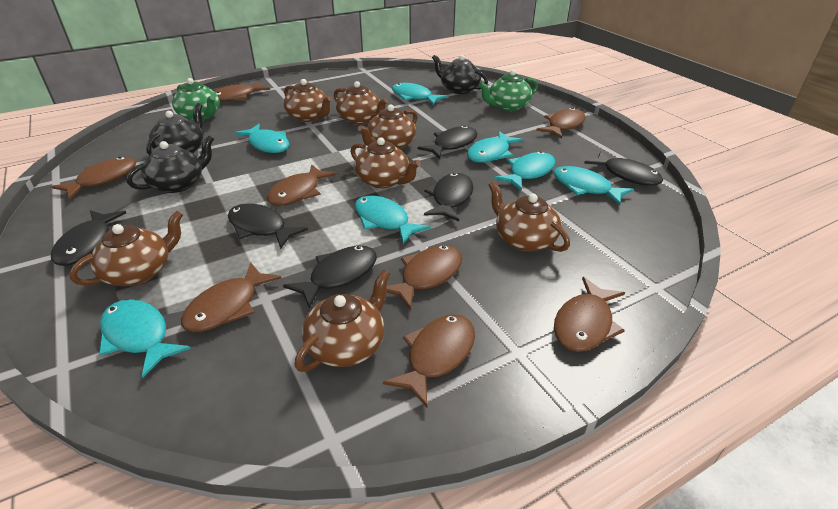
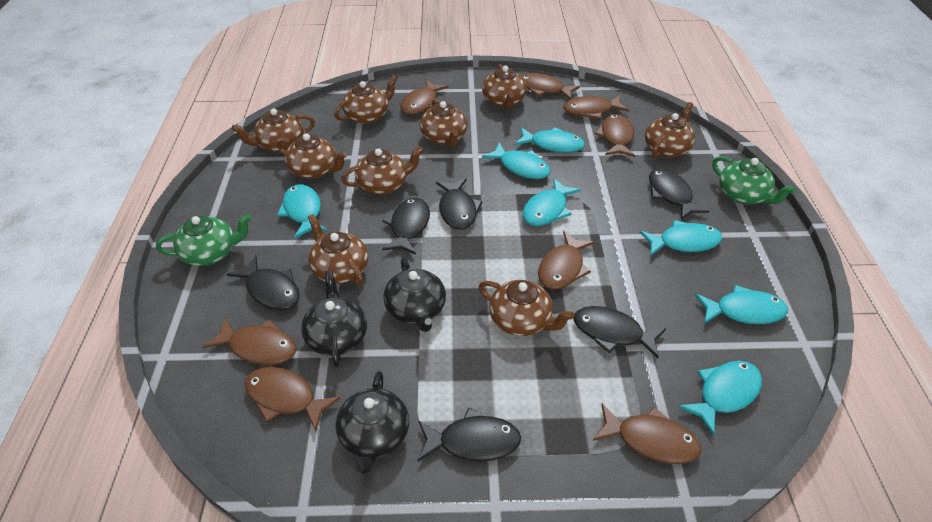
brown teapot: [69,211,183,286] [283,79,332,122] [295,270,390,372] [334,81,388,125] [350,137,421,189] [358,104,417,149] [489,181,570,252] = 7 -> [232,108,315,153] [277,133,347,179] [308,214,368,286] [334,75,398,124] [341,146,423,195] [420,99,467,147] [479,280,575,336] [482,64,527,109] [645,102,695,158] = 9

